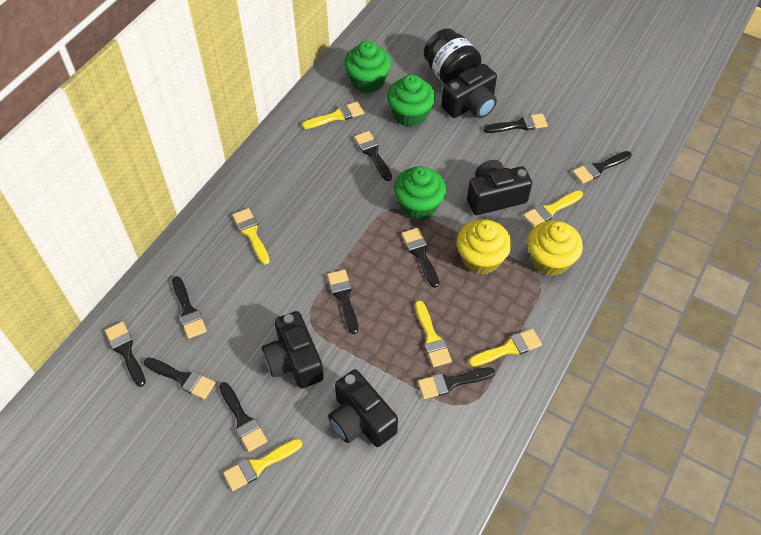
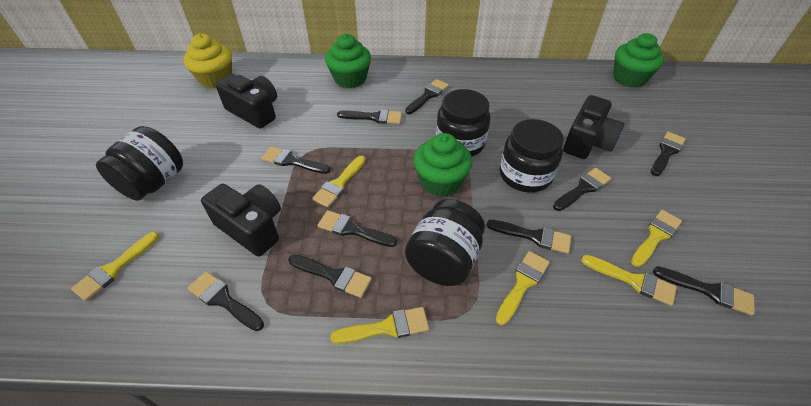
black camera: [262,311,324,389] [328,369,398,447] [441,64,497,118] [467,160,532,215] = 4 -> [201,184,281,257] [215,74,277,129] [563,95,625,159] = 3
black jar: [424,28,482,84] = 1 -> [96,126,183,201] [405,199,485,286] [436,89,490,157] [500,119,564,193] = 4
yellow cupcake: [457,219,512,275] [528,220,583,276] = 2 -> [183,33,232,88] = 1

